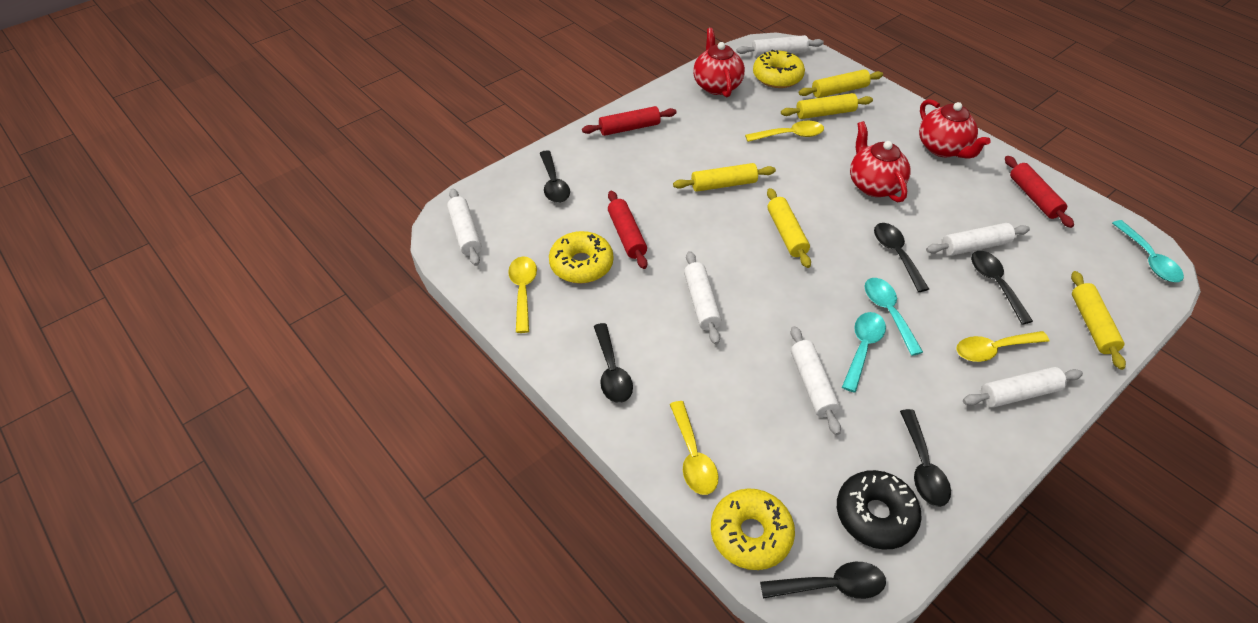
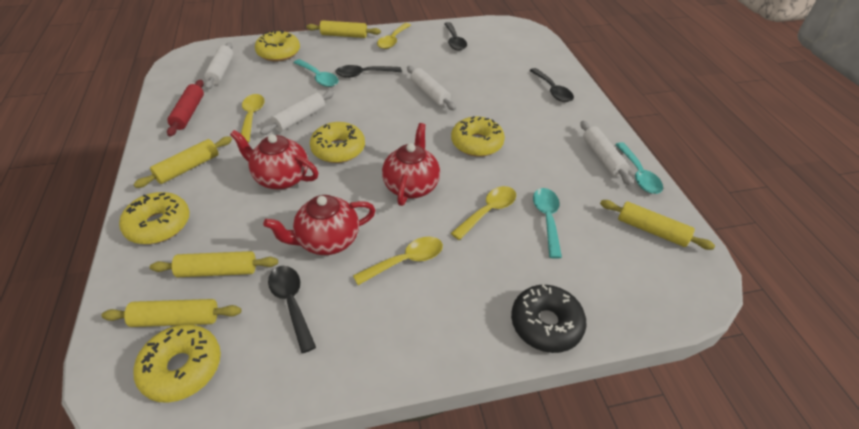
black spoon: [540,150,570,203] [594,323,633,403] [760,562,886,599] [874,223,929,292] [900,409,951,507] [971,251,1033,325] = 6 -> [268,266,316,353] [335,65,402,78] [444,22,467,50] [529,68,574,102] = 4
red rolling pin: [582,106,677,136] [608,191,648,269] [1005,156,1074,228] = 3 -> [167,80,204,137] = 1
white rolling pin: [447,189,482,266] [684,251,722,344] [736,35,824,58] [791,326,841,435] [926,223,1030,256] [963,367,1083,408] = 6 -> [204,42,233,90] [260,91,334,135] [407,66,456,110] [580,121,633,185] = 4
yellow donut: [549,231,613,283] [711,488,795,570] [753,49,805,88] = 3 -> [119,192,190,244] [134,324,221,403] [255,30,300,61] [310,122,365,163] [451,116,505,157] = 5

